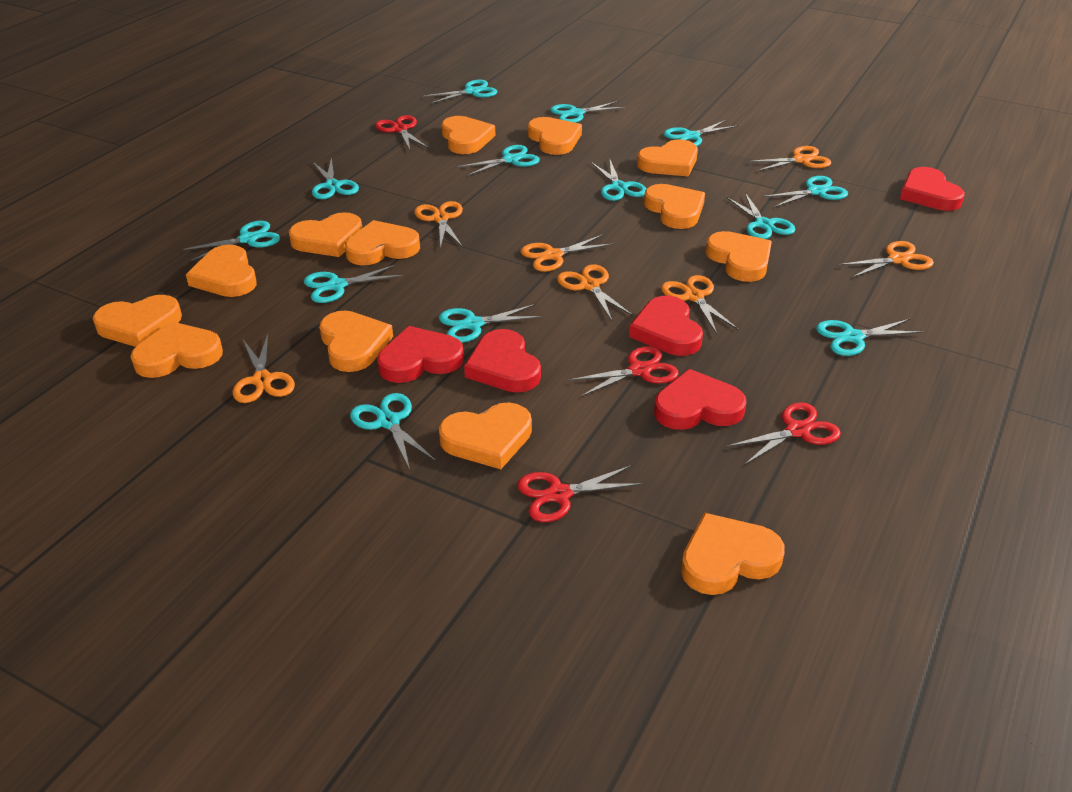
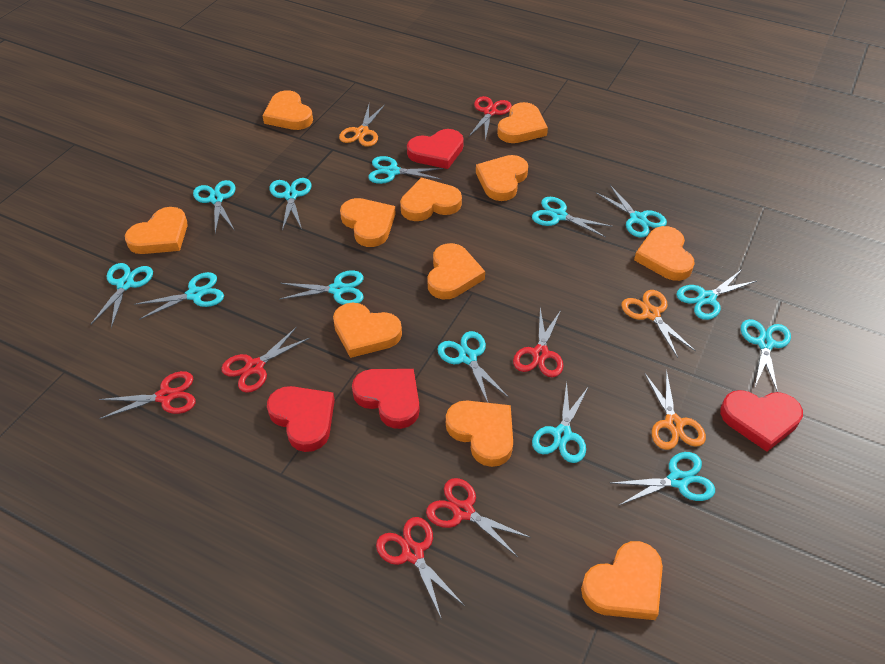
orange heart: [93,295,182,347] [131,321,223,378] [186,245,257,297] [289,212,362,257] [320,311,393,372] [345,220,420,265] [439,402,532,469] [442,116,495,154] [528,117,582,155] [637,139,698,177] [644,184,705,229] [681,513,785,595] [706,231,772,282] = 13 -> [125,207,188,254] [263,90,313,130] [333,303,402,358] [340,198,396,247] [400,178,462,221] [427,243,485,299] [446,400,513,467] [476,155,528,201] [497,102,548,143] [581,541,663,620] [634,226,695,281] = 11
orange scissors: [232,334,295,403] [414,201,463,249] [521,234,614,272] [557,265,634,321] [661,275,739,334] [748,146,831,172] [838,241,934,278] = 7 -> [339,105,385,147] [621,290,696,358] [644,369,706,450] = 3
red heart: [377,326,464,383] [464,329,541,393] [629,296,703,356] [654,369,747,430] [900,167,965,211] = 5 -> [267,386,335,452] [352,369,420,429] [407,129,464,169] [720,390,803,452] = 4
red scissors: [375,115,428,150] [517,465,644,522] [568,346,679,397] [727,402,841,465] = 4 -> [99,371,196,419] [221,327,310,393] [376,517,465,620] [426,478,531,557] [469,96,512,141] [513,308,564,377] = 6

